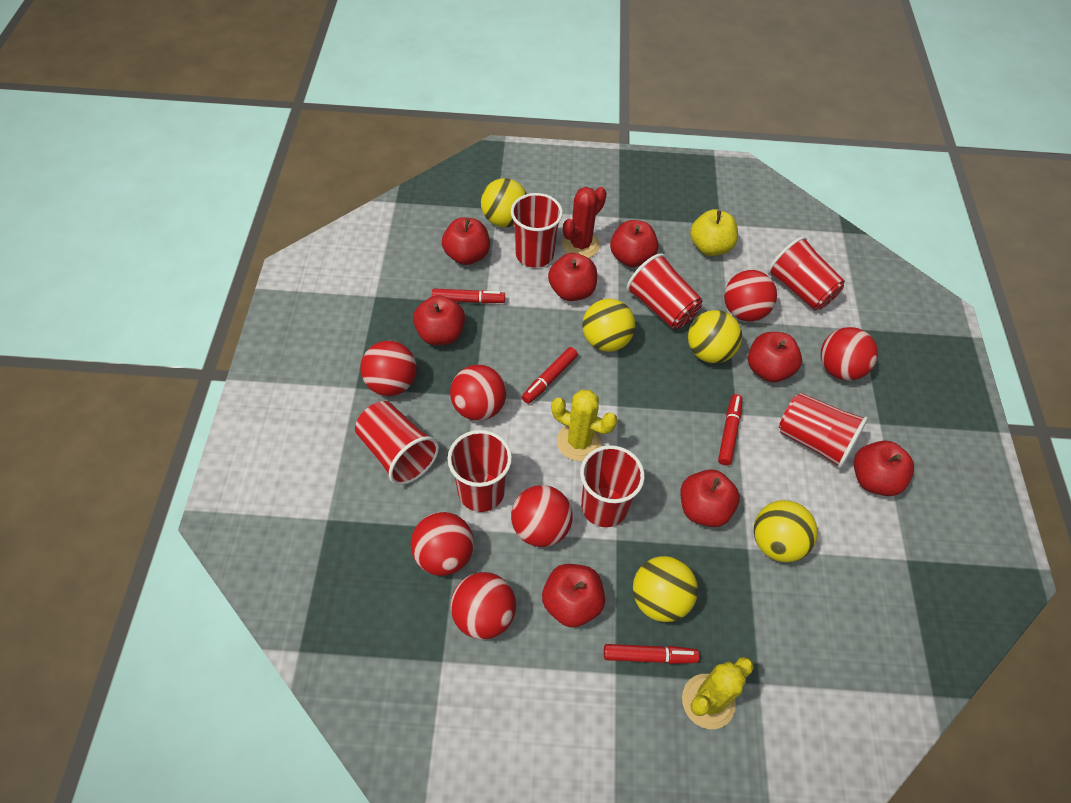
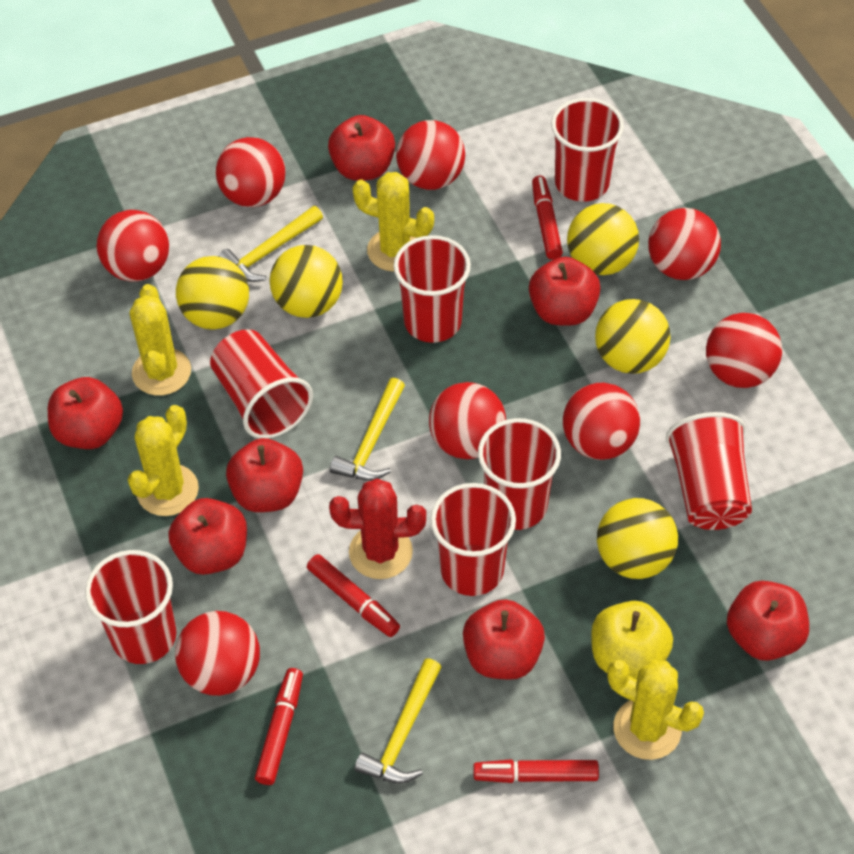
red apple: [413,295,465,345] [442,217,490,265] [542,564,605,627] [548,253,597,301] [610,220,659,267] [680,469,740,527] [748,332,802,382] [854,441,914,496] = 8 -> [48,377,123,449] [168,498,247,575] [226,438,303,512] [328,115,395,181] [463,599,545,680] [529,257,601,326] [727,581,809,661] = 7
red ball: [360,341,417,396] [410,512,474,576] [450,365,506,421] [451,572,516,639] [511,485,573,547] [724,270,777,322] [821,327,878,381] = 7 -> [97,210,169,282] [175,611,260,696] [216,137,285,207] [396,120,465,190] [429,382,506,459] [563,383,640,460] [648,208,721,280] [706,313,782,388] = 8
yellow cactus: [551,389,617,461] [682,657,754,729] = 2 -> [128,405,199,516] [130,284,191,396] [353,172,434,272] [607,660,704,760] = 4
yellow hammer: none = 0 -> [218,206,323,282] [330,378,405,481] [354,658,441,784] = 3

